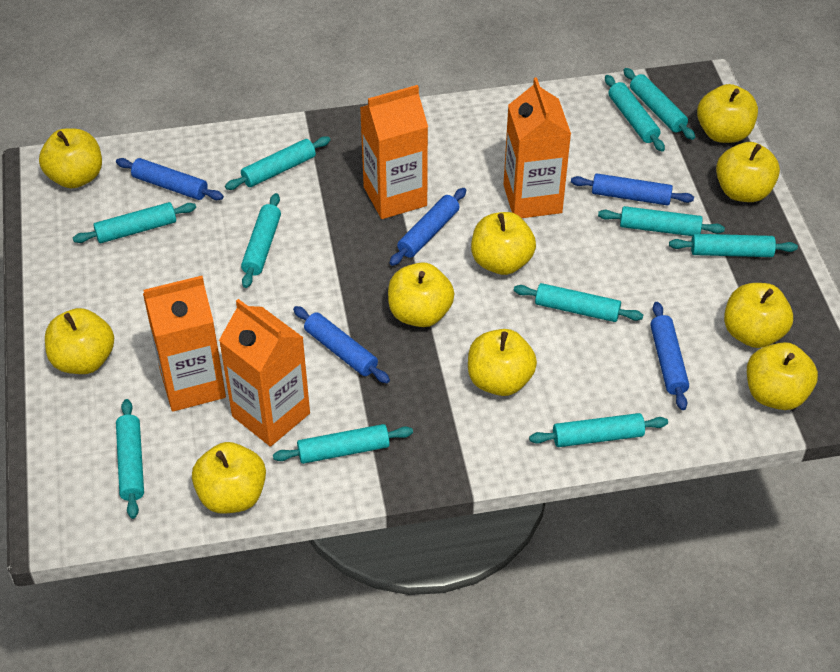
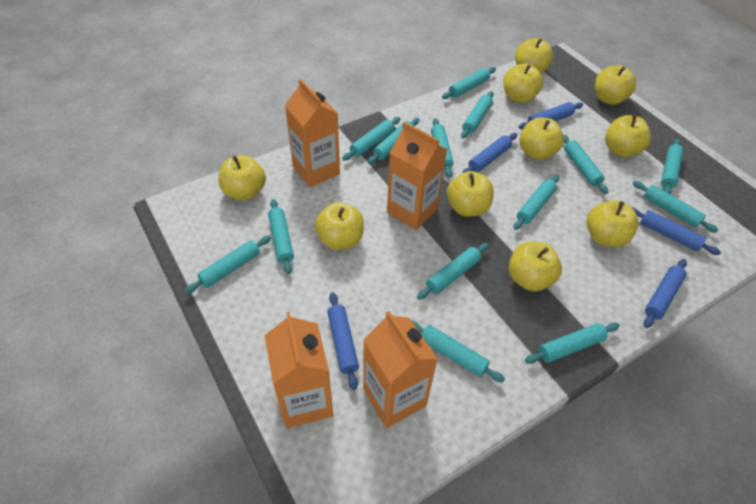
turquoise rolling pin: [73,202,196,243] [116,399,144,519] [225,136,330,190] [241,193,281,288] [273,424,413,464] [514,283,643,322] [529,413,668,447] [598,206,725,236] [605,75,665,152] [623,68,695,140] [669,234,798,257] = 11 -> [184,236,271,294] [268,199,294,274] [342,117,400,161] [368,118,419,164] [411,320,505,382] [417,243,489,300] [431,118,454,178] [442,67,496,99] [461,91,494,138] [513,175,559,230] [525,323,620,364] [563,134,608,194] [632,181,718,233] [661,139,683,194] = 14

